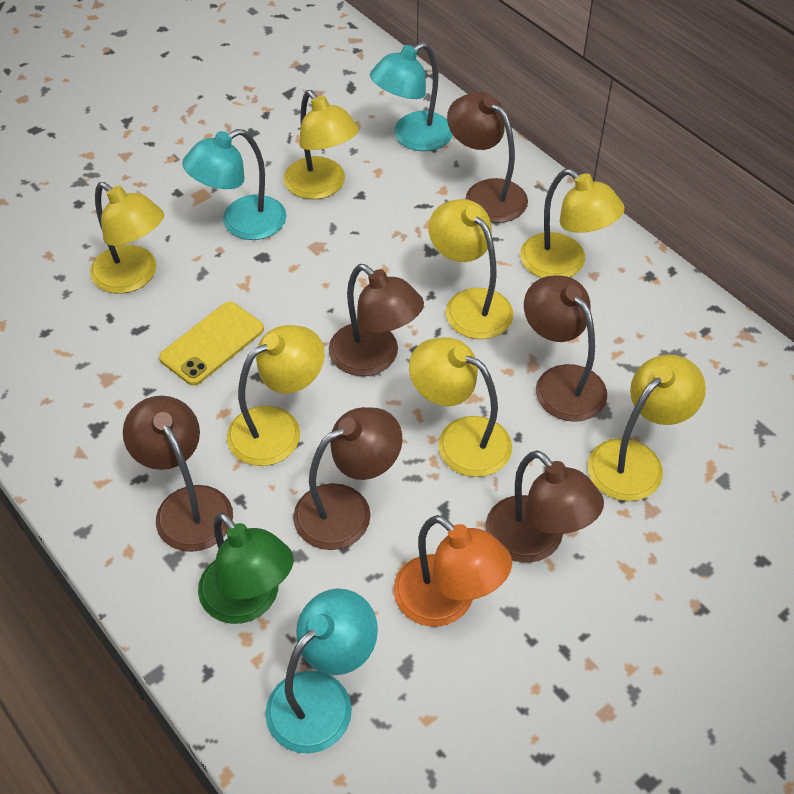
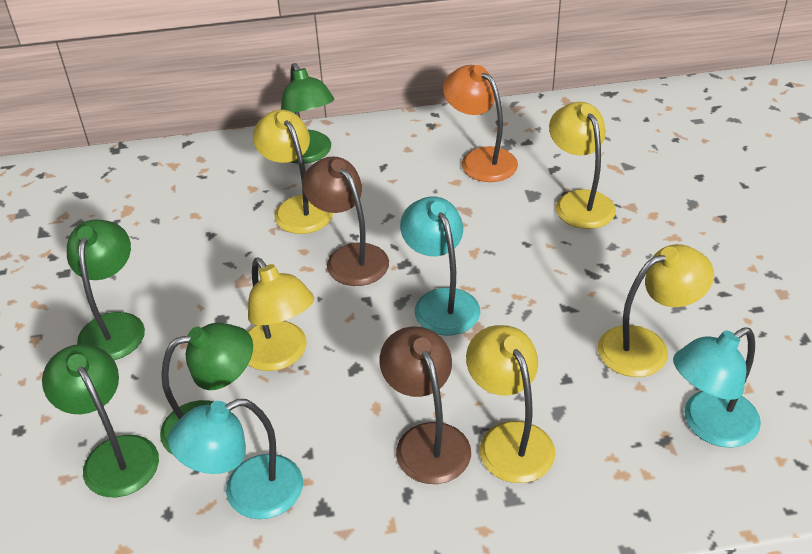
brown lamp: [123,396,233,552] [293,407,402,550] [329,264,424,376] [447,92,528,223] [485,450,604,563] [524,275,607,422] = 6 -> [302,157,389,286] [380,326,471,484] = 2
green lamp: [198,512,294,624] = 1 -> [42,344,159,497] [67,219,145,360] [160,323,253,455] [281,63,334,164] = 4
yellow lamp: [90,182,164,294] [227,325,325,466] [284,90,359,199] [409,337,512,477] [428,199,513,339] [520,169,625,278] [588,354,706,501] = 7 -> [247,258,314,371] [253,110,333,234] [466,325,555,483] [549,102,616,229] [598,244,714,377] = 5
yellow phone: [159,302,264,385] = 1 -> none = 0

